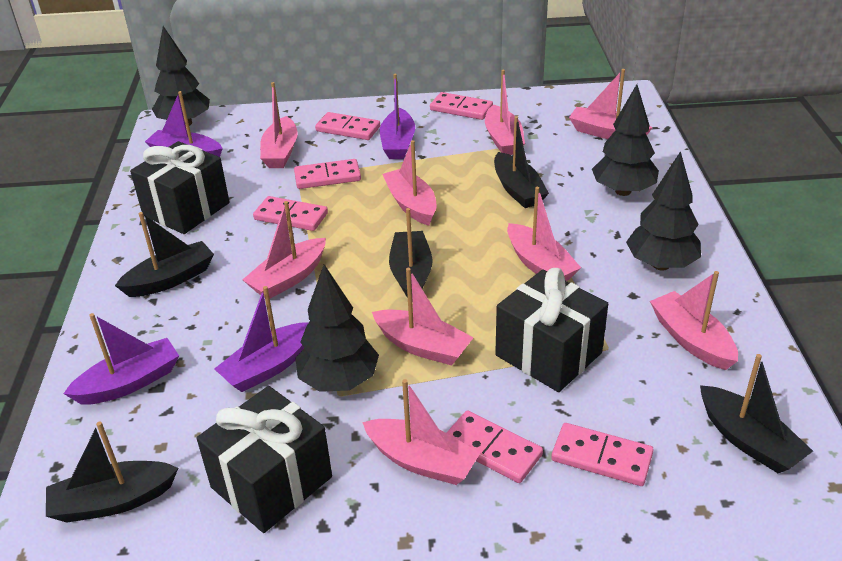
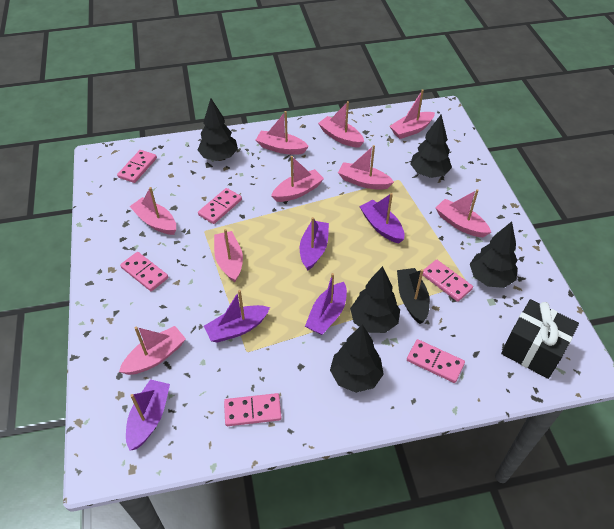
black boat: [46,421,178,523] [115,212,214,297] [389,208,433,302] [494,116,549,208] [700,354,813,473] = 5 -> [397,268,430,324] = 1
black gift: [130,141,230,234] [196,386,332,533] [495,268,608,392] = 3 -> [501,299,579,379] = 1
black tree: [152,26,210,126] [295,264,379,392] [592,84,659,196] [626,151,701,270] = 4 -> [198,98,238,161] [330,324,384,393] [350,266,400,333] [410,115,452,178] [470,221,518,288] = 5
purple boat: [63,313,179,405] [145,91,223,157] [214,286,309,392] [380,74,415,159] = 4 -> [126,379,170,451] [204,290,270,343] [300,217,329,270] [305,273,347,335] [359,193,404,244] = 5

